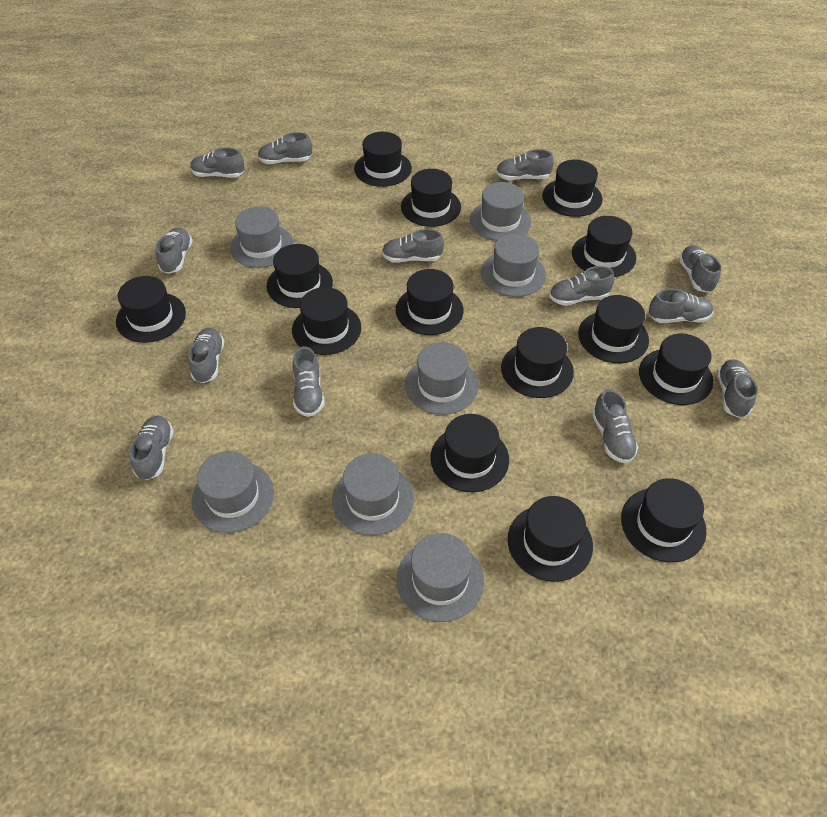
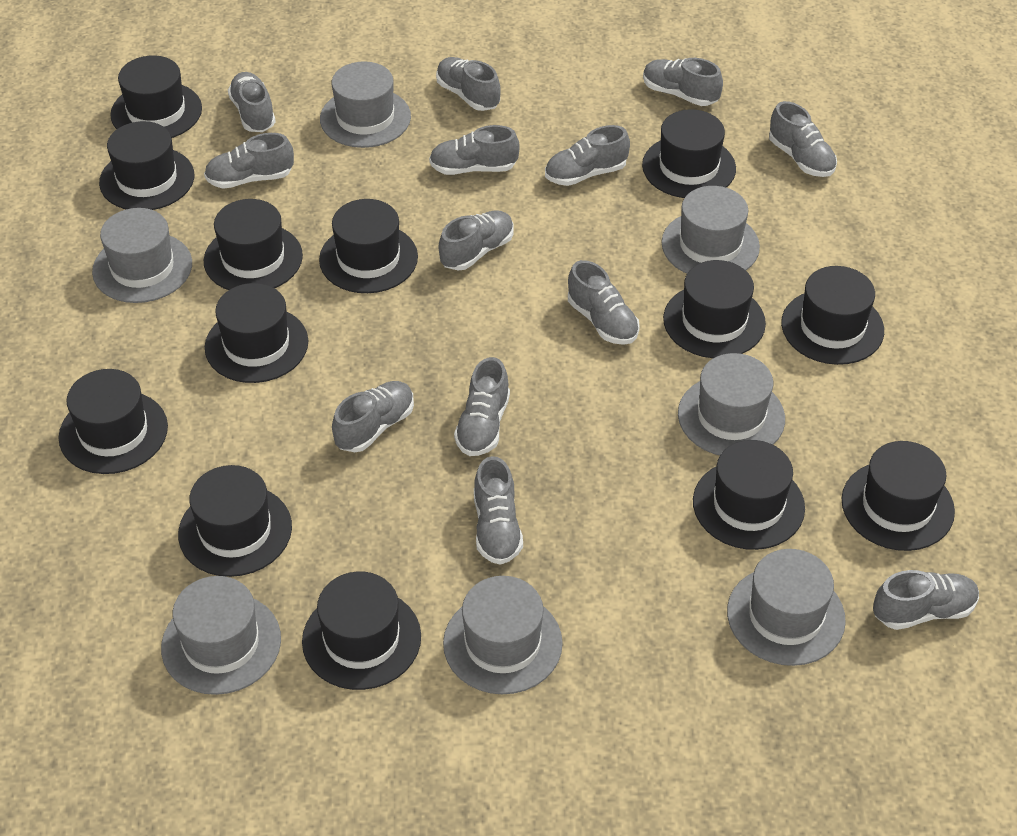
black hat: [116,276,186,343] [266,244,333,308] [292,287,361,355] [354,132,412,187] [396,269,463,335] [401,169,461,227] [430,414,509,492] [501,327,574,398] [508,496,593,582] [542,160,603,217] [572,216,636,277] [578,295,649,363] [621,478,706,563] [639,334,713,405] = 14 -> [58,369,168,474] [99,121,194,210] [110,55,202,138] [178,465,292,577] [204,199,303,290] [205,283,308,383] [302,571,421,690] [319,199,418,293] [642,109,736,198] [663,260,766,358] [693,440,805,550] [781,266,884,365] [842,441,955,551] = 13

